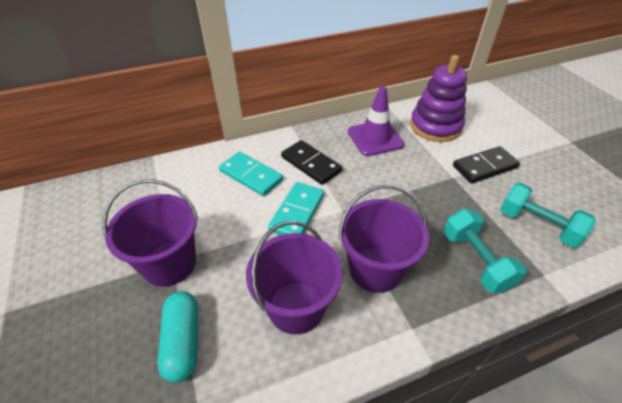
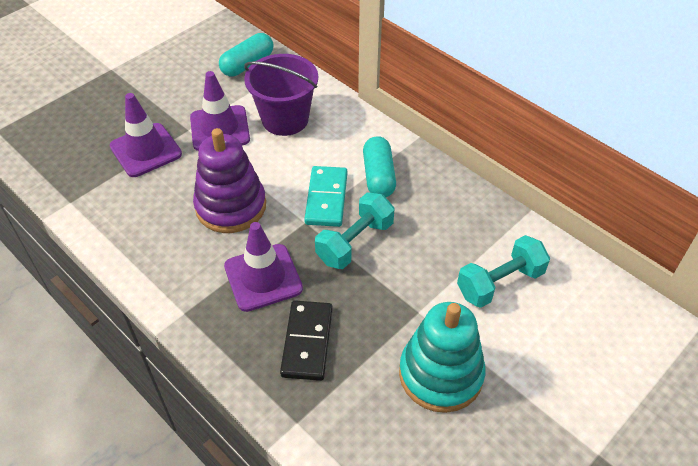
black domino: [281,140,342,185] [453,146,520,183] = 2 -> [280,300,333,381] = 1
purple bucket: [103,179,198,287] [246,221,343,335] [339,185,429,293] = 3 -> [244,54,318,136] = 1
purple traffic cone: [348,86,405,156] = 1 -> [110,93,182,177] [190,71,250,151] [224,222,303,312] = 3
turquoise capsule: [158,291,198,383] = 1 -> [219,33,273,76] [363,136,396,197] = 2
turquoise domino: [219,152,283,196] [268,182,324,235] = 2 -> [304,166,347,227] = 1
turquoise stacking toy: none = 0 -> [399,302,486,413] = 1

